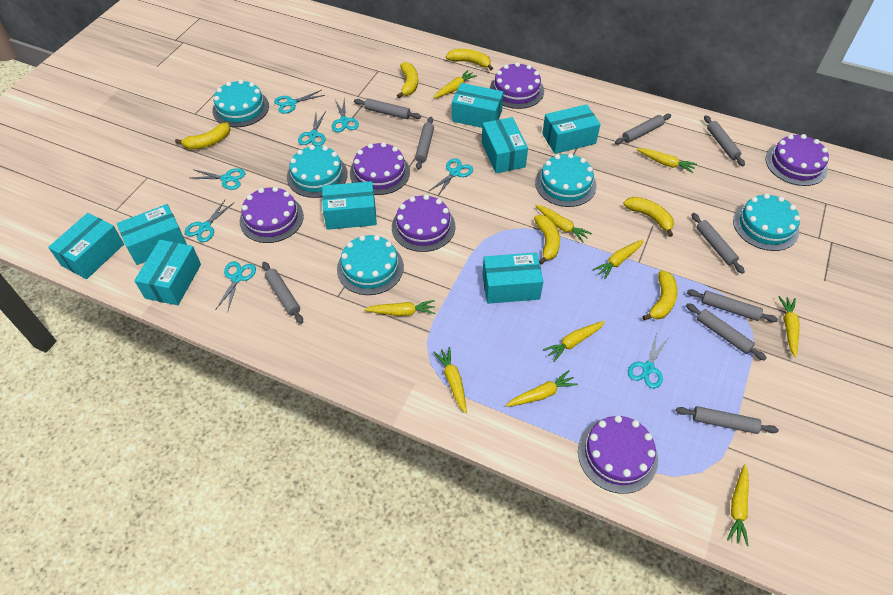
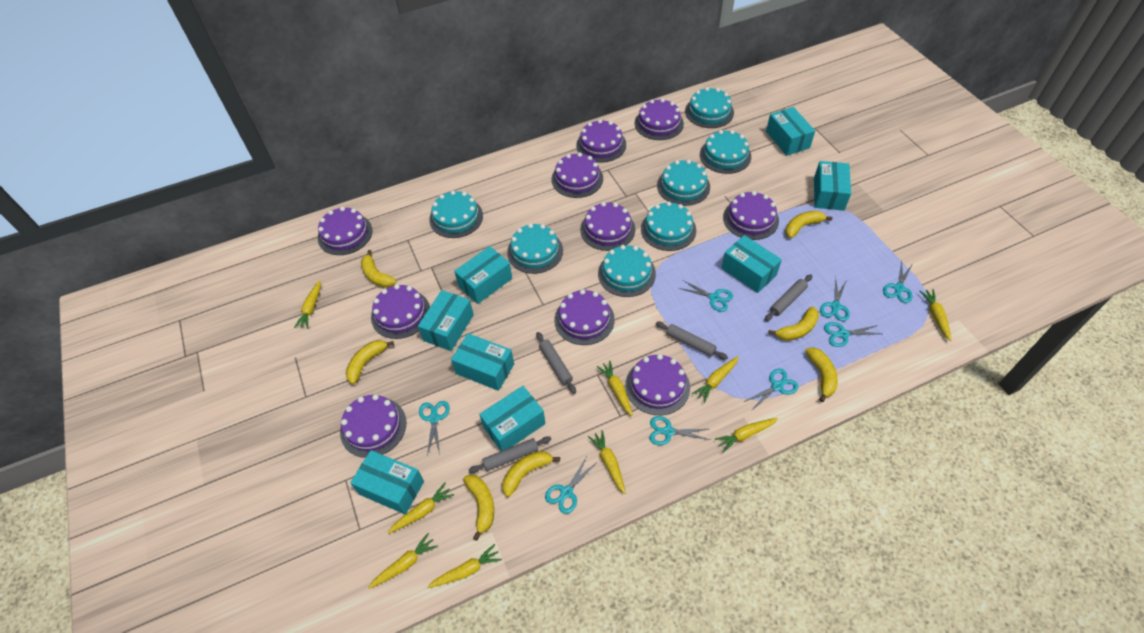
grey rolling pin: [262,262,303,324] [354,98,421,119] [415,117,434,170] [615,114,671,144] [676,406,779,434] [686,303,767,361] [687,289,778,322] [691,213,745,274] [704,115,745,166] = 9 -> [469,436,551,473] [536,332,576,394] [656,322,728,360] [765,274,812,321] = 4
purple cake: [240,187,304,243] [350,142,410,195] [392,194,455,252] [490,62,544,109] [578,415,658,494] [765,134,829,186] = 6 -> [318,207,372,255] [340,394,406,458] [371,284,430,339] [552,152,603,198] [554,289,615,345] [576,119,626,163] [580,202,635,251] [625,354,690,415] [635,98,684,140] [723,191,779,240] = 10
turquoise cake: [212,80,269,127] [287,145,348,198] [337,235,404,295] [535,153,597,207] [733,193,800,251] = 5 -> [429,190,483,238] [507,223,563,274] [598,245,656,297] [641,202,696,251] [657,160,710,206] [685,87,734,128] [700,130,751,174] = 7
yellow banana: [175,123,231,149] [397,62,418,98] [446,49,493,70] [534,215,560,265] [623,197,674,237] [642,270,678,320] = 6 -> [345,340,394,384] [361,250,397,288] [463,474,494,541] [502,451,560,497] [768,306,819,341] [785,211,832,238] [805,347,838,402] = 7
yellow carrot: [364,300,435,316] [433,70,477,99] [433,347,467,413] [506,370,578,407] [535,205,592,243] [543,321,605,362] [593,239,644,279] [636,148,697,173] [727,464,749,546] [778,296,800,357] = 10 -> [294,280,321,329] [368,533,438,589] [388,483,454,534] [428,544,502,588] [588,430,625,494] [597,361,633,416] [692,356,739,403] [715,418,778,453] [920,289,952,341] = 9

